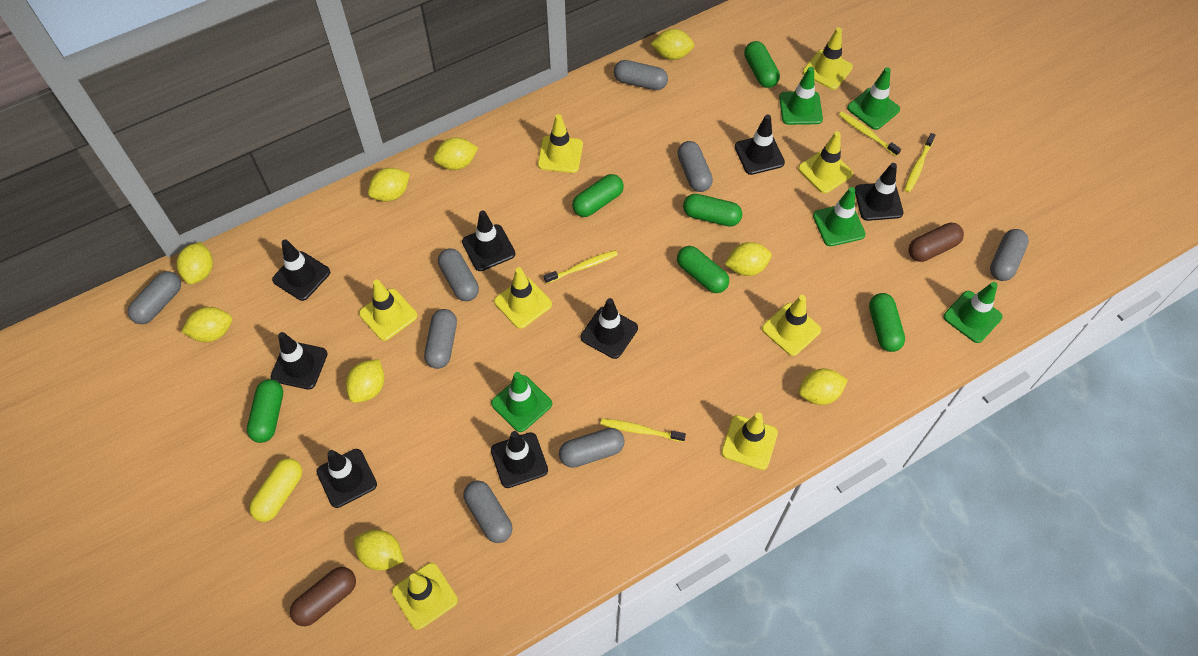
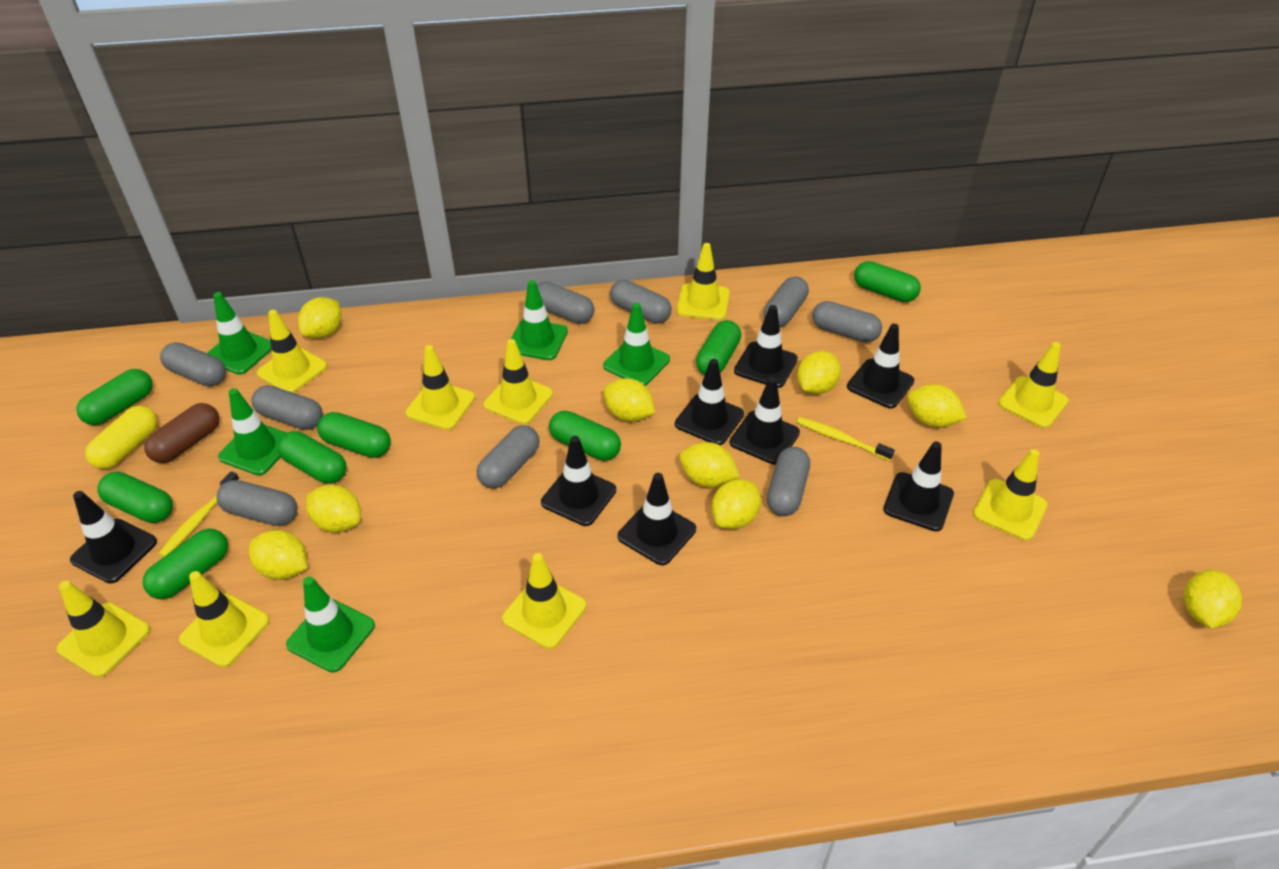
brown capsule: [290,567,356,626] [908,223,964,262] = 2 -> [144,403,219,463] = 1
green capsule: [247,379,283,443] [572,174,624,217] [677,246,729,293] [683,194,742,227] [744,41,780,88] [869,293,905,352] = 6 -> [76,369,153,425] [97,472,173,523] [142,529,228,599] [277,431,347,484] [317,412,391,458] [549,411,621,461] [696,320,741,375] [854,261,921,302] = 8
grey capsule: [128,271,181,324] [424,309,457,369] [438,248,479,301] [463,480,512,543] [559,428,625,468] [614,60,668,90] [677,141,713,192] [990,229,1029,281] = 8 -> [160,342,226,387] [216,480,297,526] [251,385,323,430] [477,425,540,489] [537,282,594,324] [610,280,672,324] [764,276,809,327] [767,447,810,516] [812,301,882,343] = 9
yellow toothbrush: [544,250,618,284] [600,419,686,442] [839,112,901,156] [904,133,936,193] = 4 -> [159,471,239,557] [797,417,895,461] = 2
yellow traffic cone: [359,280,417,341] [392,563,458,630] [494,267,552,329] [538,114,583,173] [721,413,778,470] [762,295,821,356] [798,131,853,193] [803,27,853,90] = 8 -> [57,581,150,677] [179,571,270,667] [257,310,327,393] [405,345,475,430] [484,339,553,424] [502,553,586,649] [677,243,730,320] [973,449,1048,540] [998,342,1069,428] = 9

